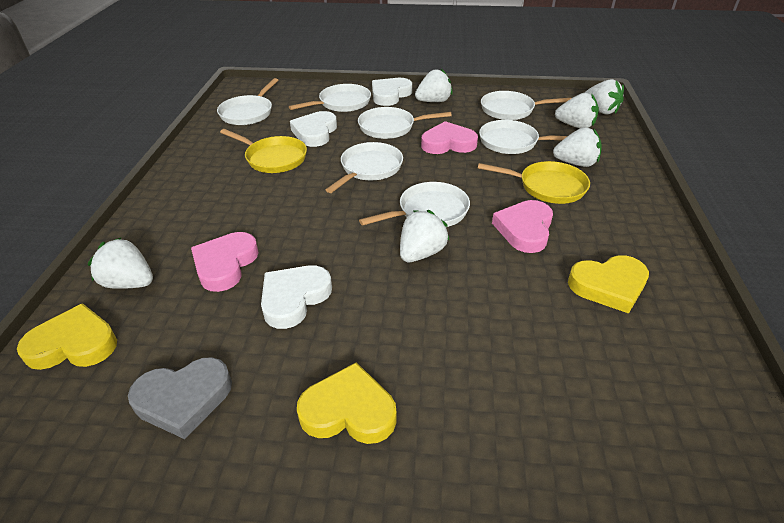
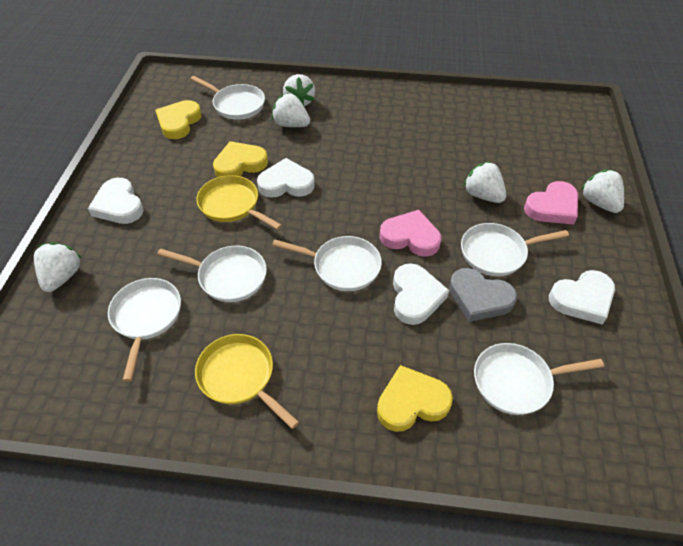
pink heart: [191,232,259,292] [421,121,478,154] [492,200,553,253] = 3 -> [380,210,441,257] [524,181,578,225] = 2
white heart: [261,265,332,329] [290,111,337,147] [372,78,412,106] = 3 -> [88,178,144,224] [257,158,315,198] [393,263,449,325] [549,270,615,325] = 4
white pan: [217,78,278,125] [289,84,371,112] [326,142,403,193] [358,107,452,139] [359,182,470,227] [479,120,567,154] [481,91,571,120] = 7 -> [108,278,181,382] [157,246,267,302] [190,76,265,120] [272,236,382,291] [461,223,569,276] [474,343,604,415] = 6
white strawberry: [88,238,153,289] [400,210,449,262] [415,69,453,102] [553,127,602,167] [555,93,599,128] [585,79,624,114] = 6 -> [34,242,82,292] [272,93,310,127] [283,74,315,106] [463,161,506,203] [581,169,624,213] = 5

